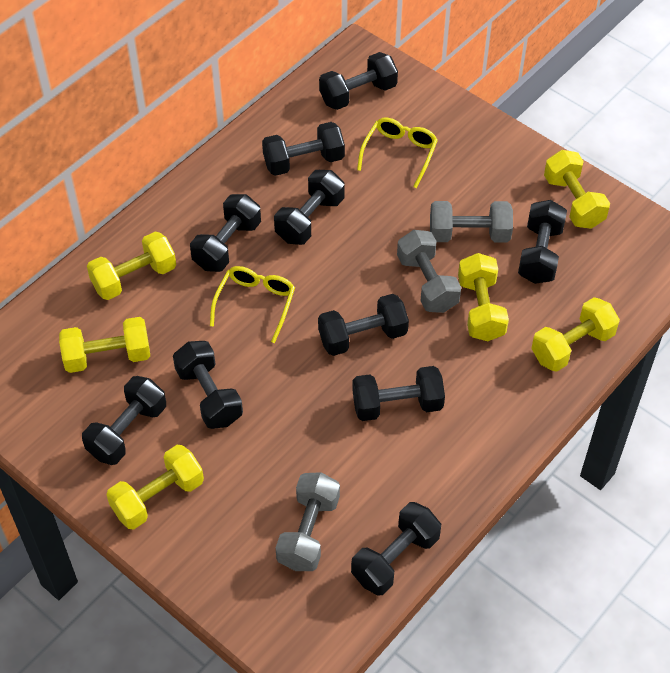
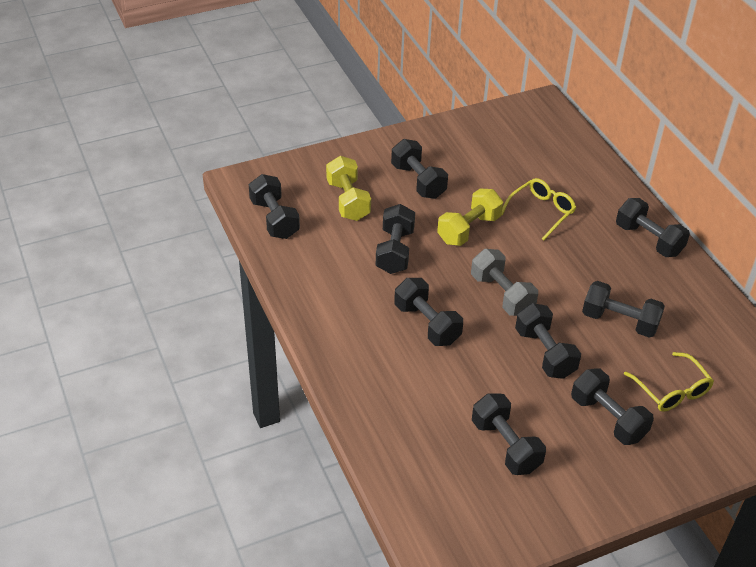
black dumbbell: [82,376,166,465] [173,341,243,429] [190,194,261,272] [262,122,345,176] [274,170,345,245] [318,294,409,356] [319,52,398,110] [351,502,441,595] [352,366,445,421] [518,200,567,284] = 10 -> [249,174,300,239] [376,204,415,274] [391,139,448,199] [394,278,463,346] [472,393,546,475] [515,303,581,379] [571,368,654,445] [582,281,665,338] [616,198,690,257] = 9
grey dumbbell: [276,472,340,571] [397,230,461,313] [430,201,513,242] = 3 -> [471,249,538,316] = 1
yellow dumbbell: [59,317,150,373] [87,232,176,300] [106,445,204,529] [458,253,509,341] [531,297,620,372] [544,150,610,229] = 6 -> [326,156,371,221] [437,189,503,246] = 2

